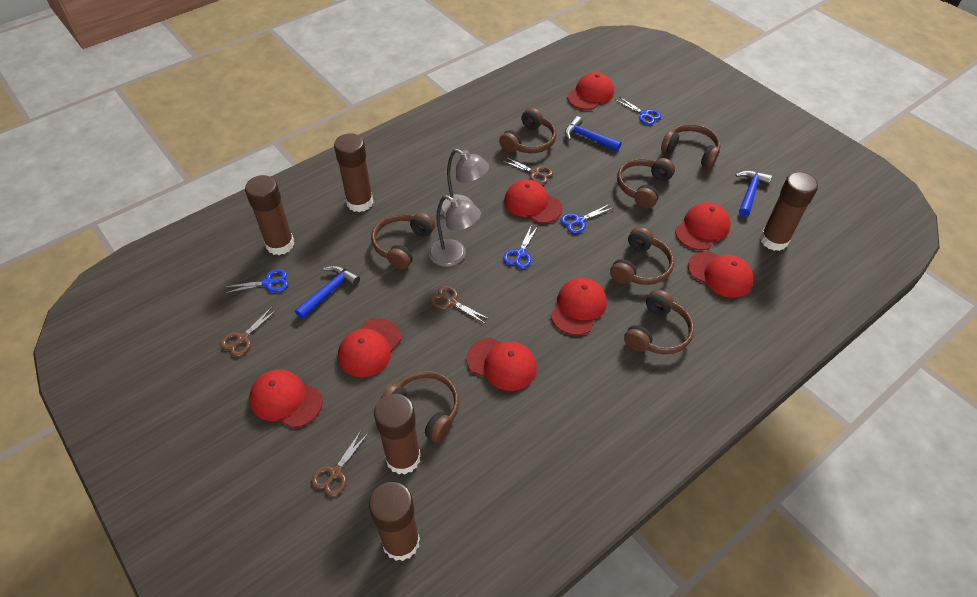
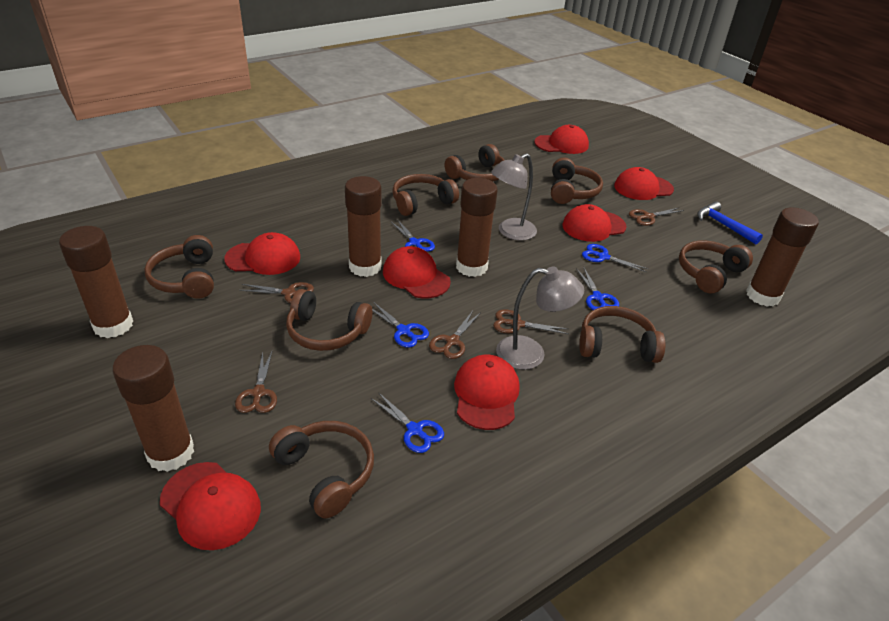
blue hammer: [295,266,360,319] [565,116,622,151] [735,170,772,217] = 3 -> [697,201,763,245] = 1
blue scissors: [226,269,288,293] [503,226,538,269] [560,204,613,233] [616,97,661,125] = 4 -> [371,392,444,453] [372,302,429,348] [391,219,435,251] [576,267,619,310] [582,244,648,272] = 5
brown headphones: [371,213,435,269] [381,371,459,443] [499,108,556,153] [610,227,674,285] [617,158,675,208] [624,290,694,354] [661,124,721,168] = 7 -> [144,235,214,298] [269,421,374,518] [286,289,372,351] [392,174,459,216] [444,144,504,182] [551,158,603,204] [579,306,666,363] [679,240,753,293] = 8
brown scissors: [220,307,277,357] [311,431,368,497] [430,286,489,323] [502,156,553,184] = 4 -> [235,352,277,413] [239,282,314,303] [429,311,481,359] [493,309,568,334] [629,208,684,226] = 5
red cap: [249,369,323,428] [338,318,401,377] [466,337,537,391] [504,179,563,223] [551,278,607,335] [567,72,614,110] [675,202,731,250] [688,251,754,298] = 8 -> [160,462,261,550] [224,232,300,275] [383,246,451,298] [454,355,520,430] [534,125,589,154] [562,204,627,242] [614,167,674,200] = 7

